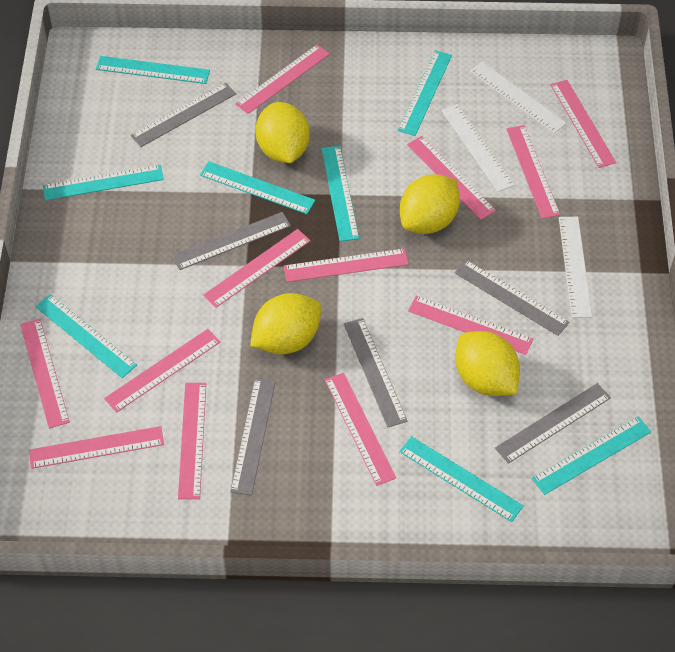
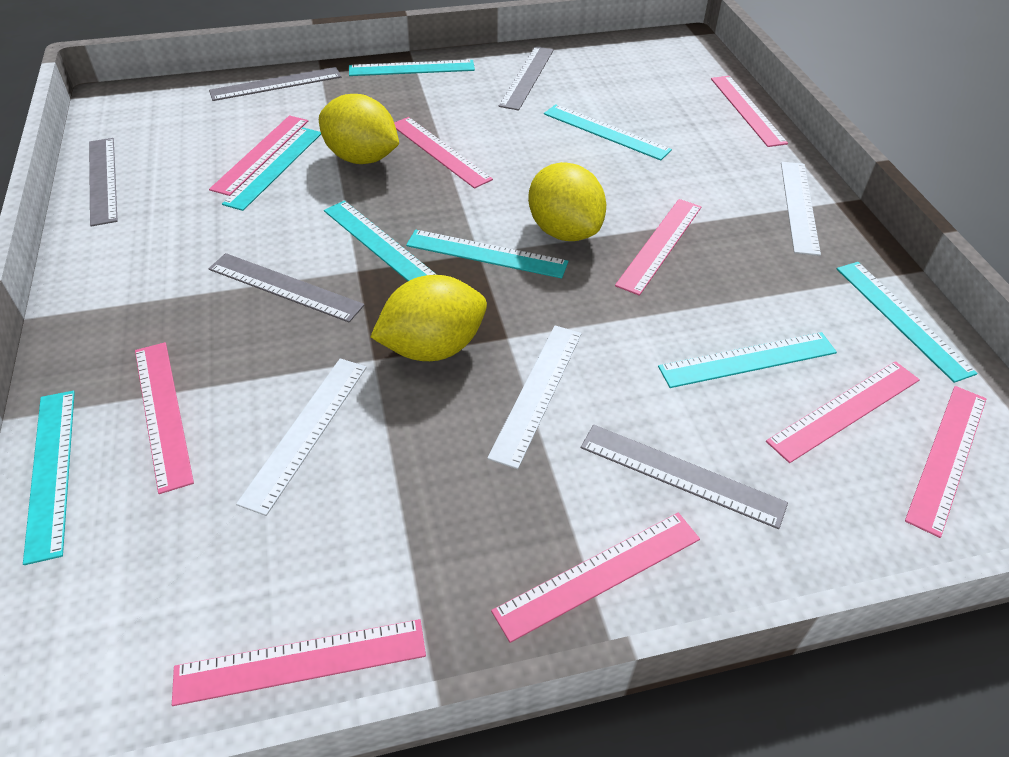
grey ruler: [130,83,236,147] [172,212,291,270] [230,378,276,495] [344,318,407,428] [454,260,569,336] [495,383,611,464] = 6 -> [89,138,118,226] [208,253,364,322] [209,67,341,101] [499,46,554,111] [581,425,788,529] = 5
pink ruler: [20,319,70,428] [29,426,164,469] [104,329,220,413] [178,383,206,499] [203,229,310,308] [235,44,330,114] [284,248,409,282] [325,373,396,486] [407,136,496,220] [408,296,533,355] [507,125,560,219] [550,80,616,168] = 12 -> [135,342,194,494] [172,619,426,706] [209,115,308,196] [394,117,493,189] [491,513,700,643] [615,199,701,296] [711,76,788,147] [766,361,920,463] [905,386,986,538] = 9
yellow lemon: [250,293,321,355] [256,102,310,163] [400,174,460,234] [455,331,520,396] = 4 -> [319,94,399,164] [370,275,487,361] [528,162,606,241] = 3

